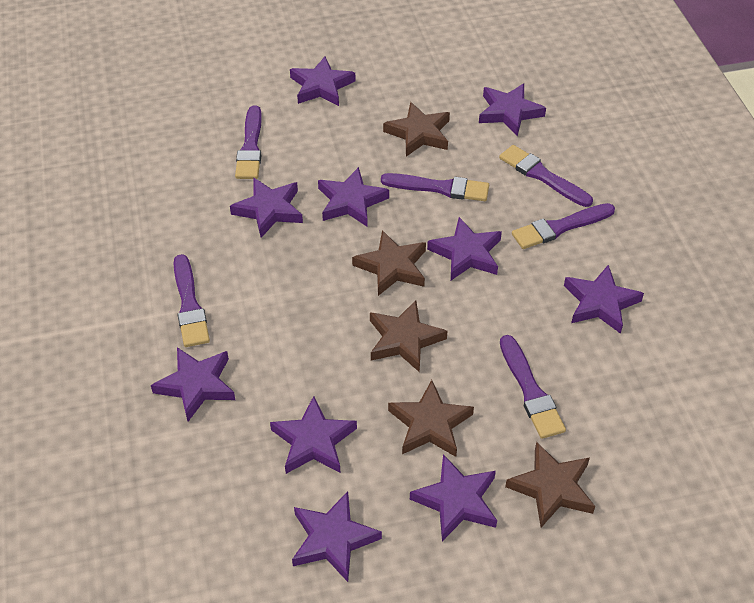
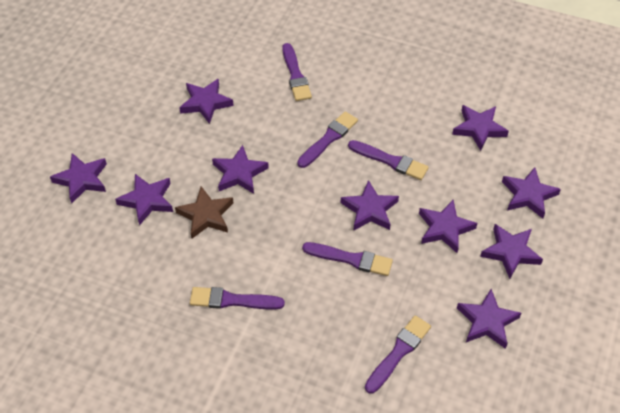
brown star: [352,230,426,296] [370,300,447,372] [383,102,450,157] [388,380,474,457] [505,442,595,527] = 5 -> [175,187,233,238] = 1

